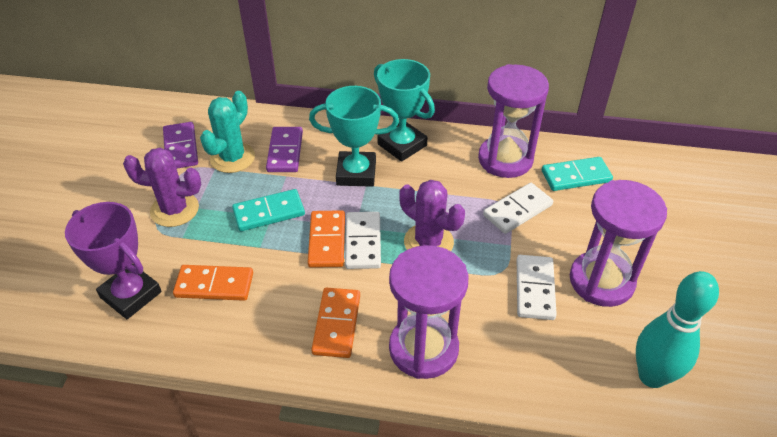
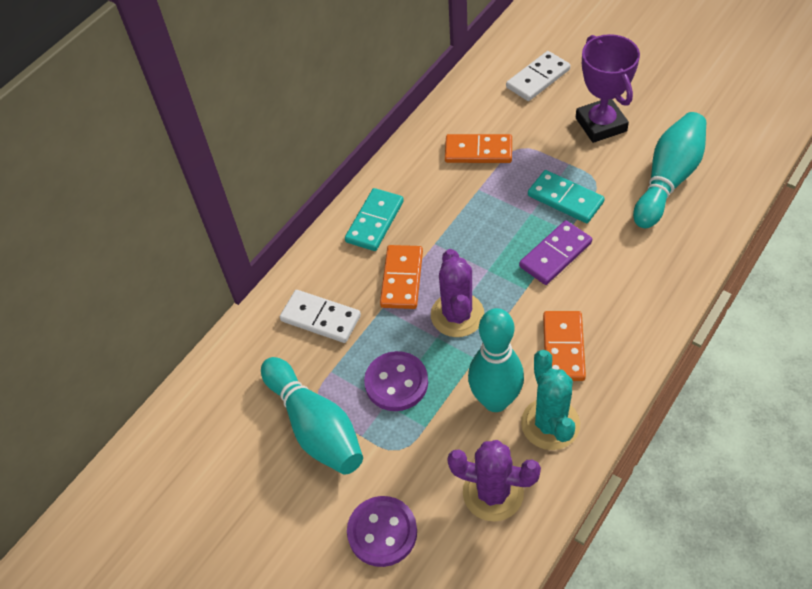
purple button: none = 0 -> [347,496,417,567] [364,351,428,411] = 2
purple domino: [163,122,198,168] [266,127,303,172] = 2 -> [519,220,592,285] = 1
purple hourglass: [389,245,468,379] [478,64,549,178] [570,180,667,307] = 3 -> none = 0
turquoise bowling pin: [636,271,719,388] = 1 -> [261,357,363,475] [468,308,524,412] [633,112,707,228] = 3
turquoise trophy: [309,86,399,187] [374,59,435,162] = 2 -> none = 0
white domino: [345,212,381,269] [483,183,553,234] [517,255,557,320] = 3 -> [280,290,361,343] [506,51,570,101] = 2

